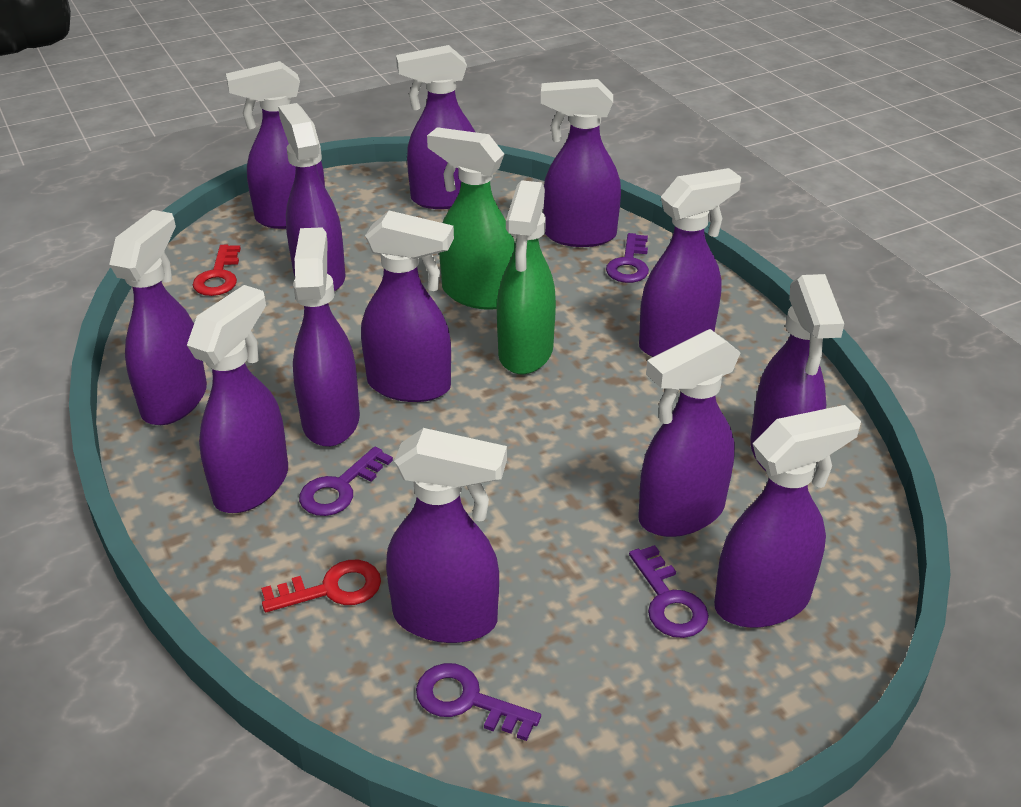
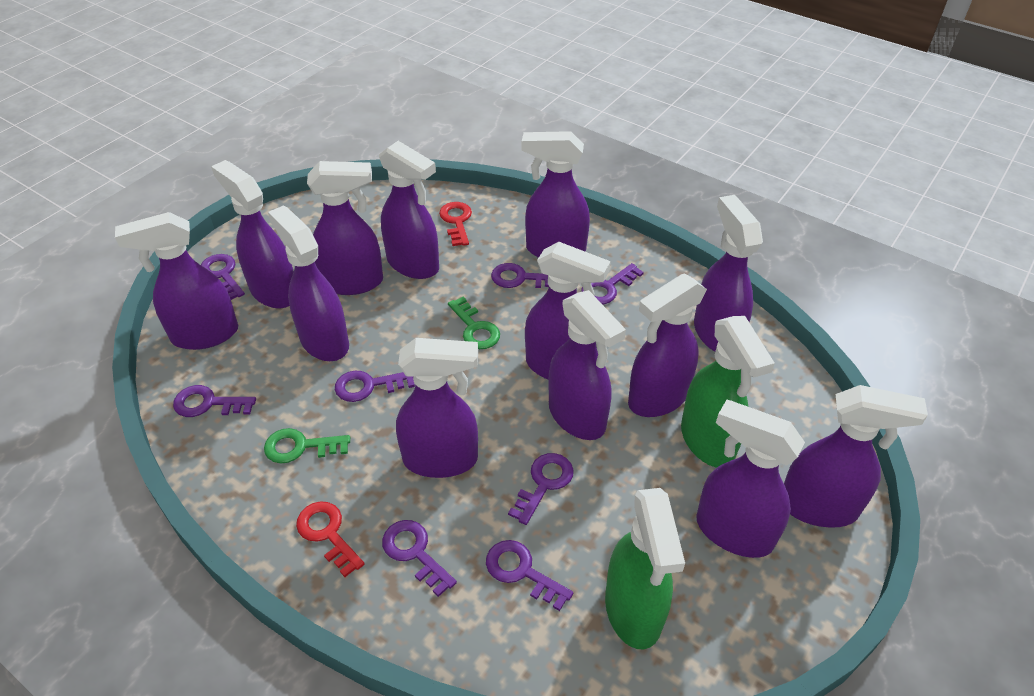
green key: none = 0 -> [264,428,350,463] [448,297,500,349] = 2
purple key: [299,446,393,516] [416,663,541,741] [606,233,649,283] [629,545,709,638] = 4 -> [173,385,256,417] [201,254,245,300] [335,371,415,402] [382,520,457,597] [486,540,573,611] [491,263,549,288] [508,453,574,525] [581,263,644,304] = 8

